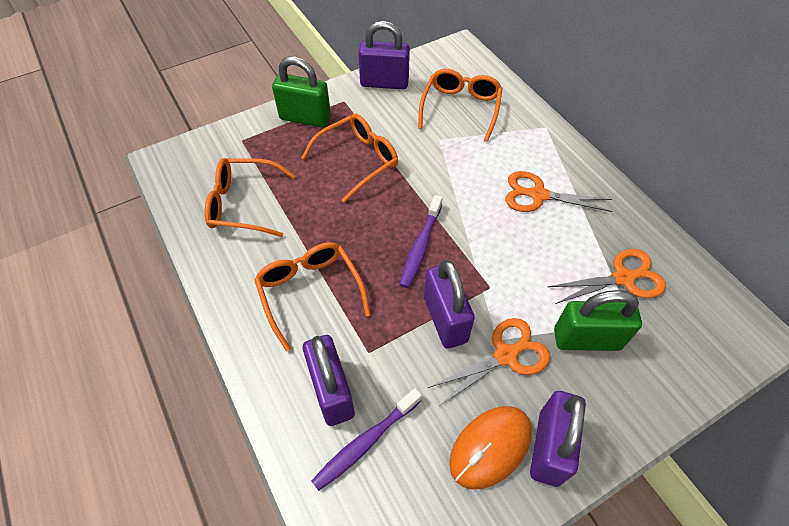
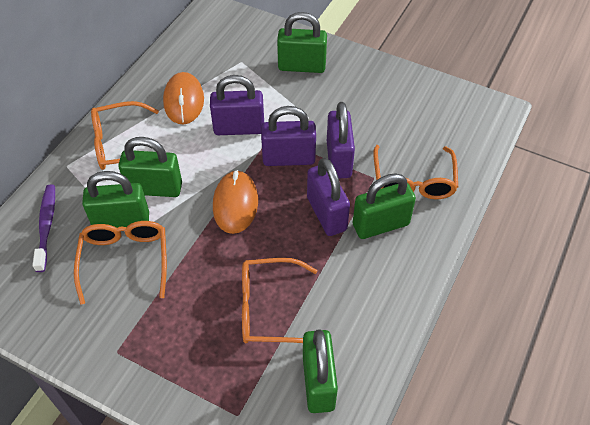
green padlock: [272,56,331,128] [554,290,642,351] = 2 -> [82,171,149,228] [118,137,182,197] [277,12,327,73] [303,329,338,413] [353,173,416,239] = 5
orange mouse: [449,406,532,489] = 1 -> [163,72,204,124] [213,170,258,234] = 2
orange scissors: [428,318,550,406] [505,171,613,212] [548,249,666,304] = 3 -> none = 0
purple toothbrush: [311,388,422,491] [399,195,442,288] = 2 -> [32,185,55,272] = 1

